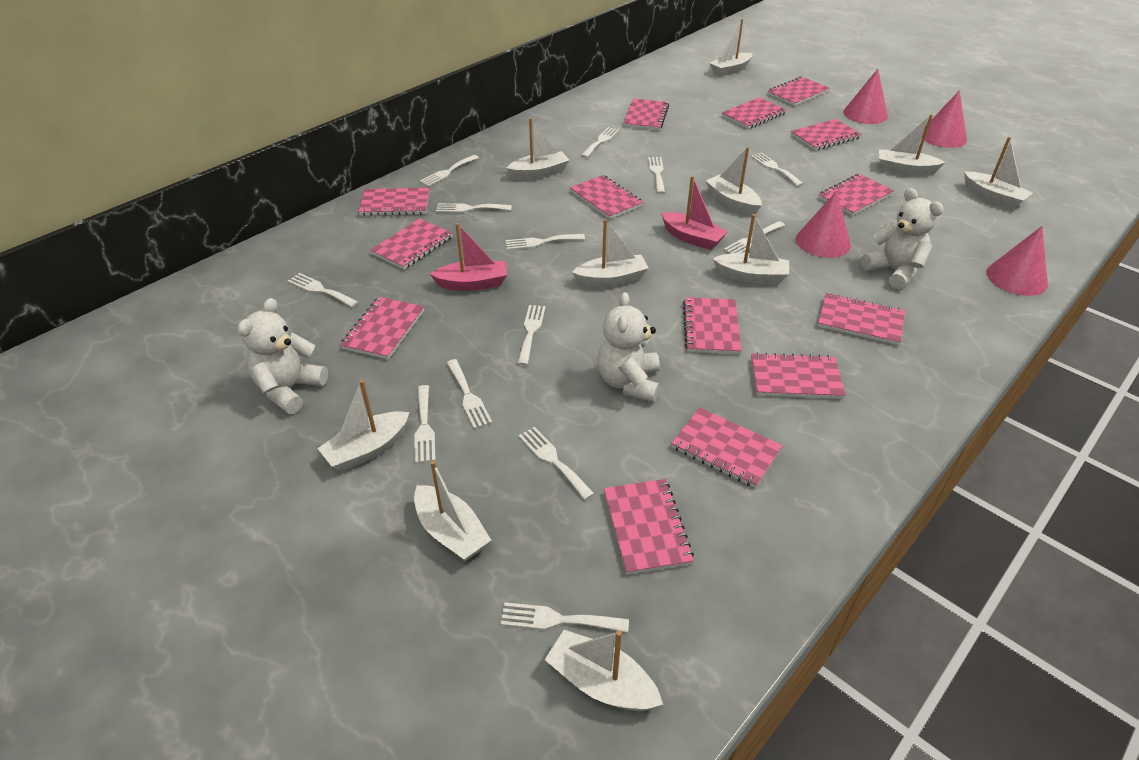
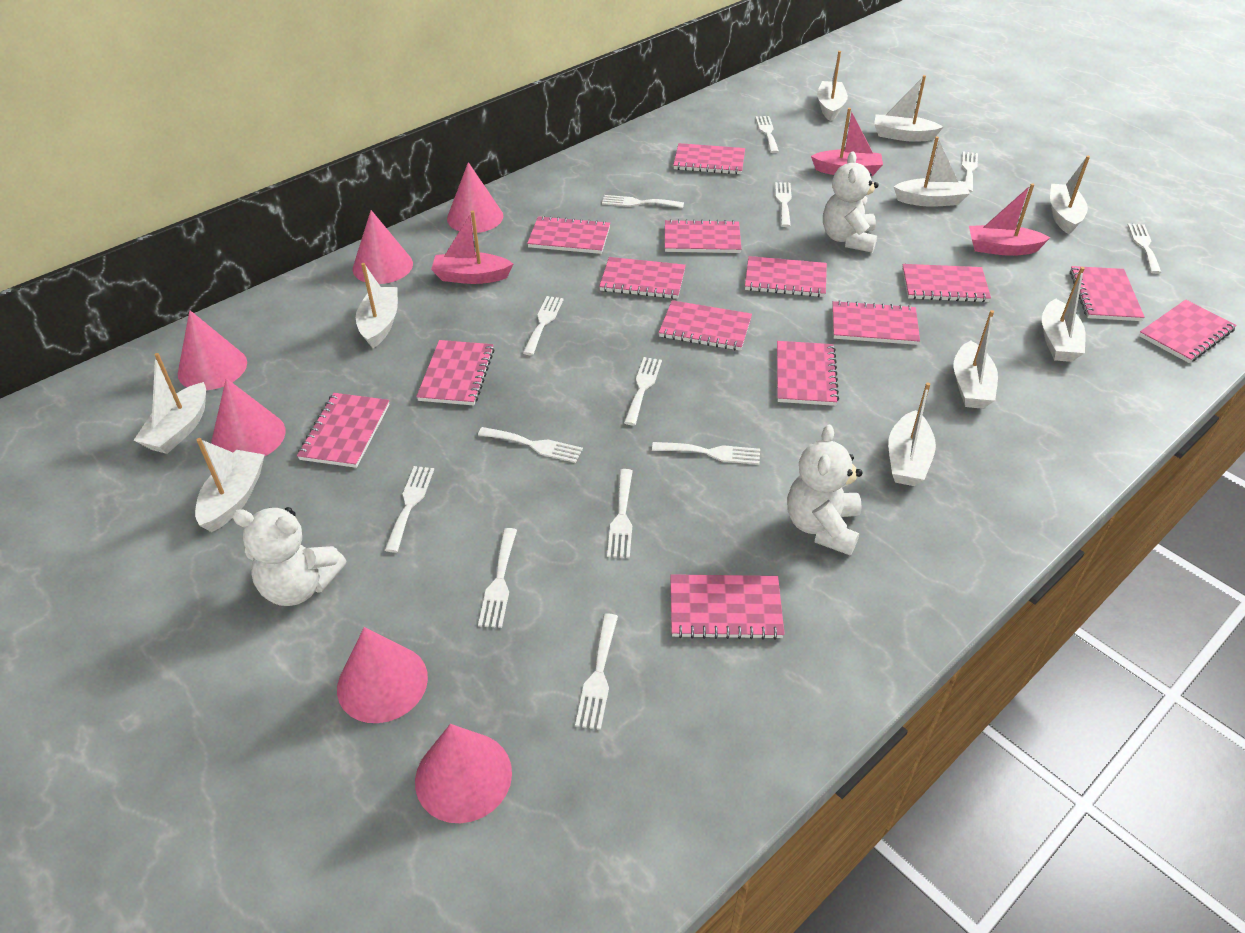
pink boat: [430,223,507,291] [661,176,728,250] = 2 -> [431,211,513,284] [811,108,883,176] [969,183,1050,256] = 3
pink cone: [796,191,851,258] [843,69,888,124] [922,90,967,148] [987,226,1048,296] = 4 -> [178,310,247,390] [211,378,286,457] [337,627,428,723] [353,210,413,284] [415,724,512,823] [447,162,503,233] = 6

